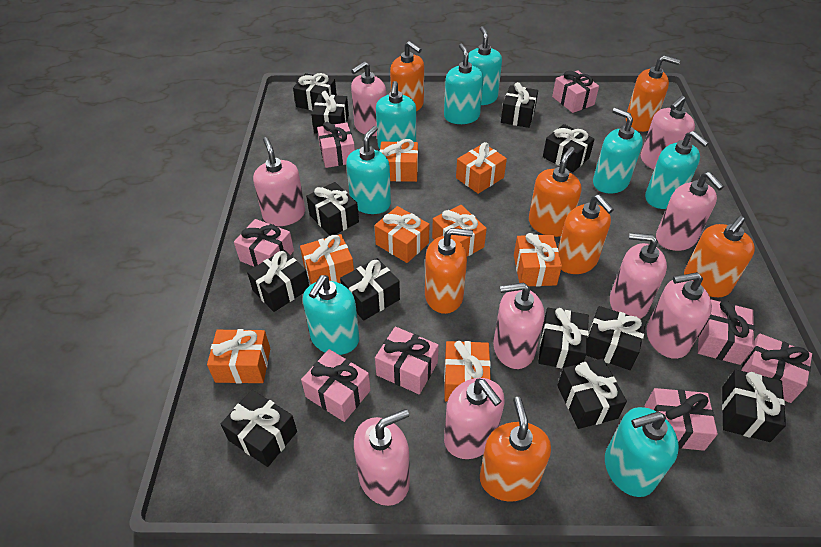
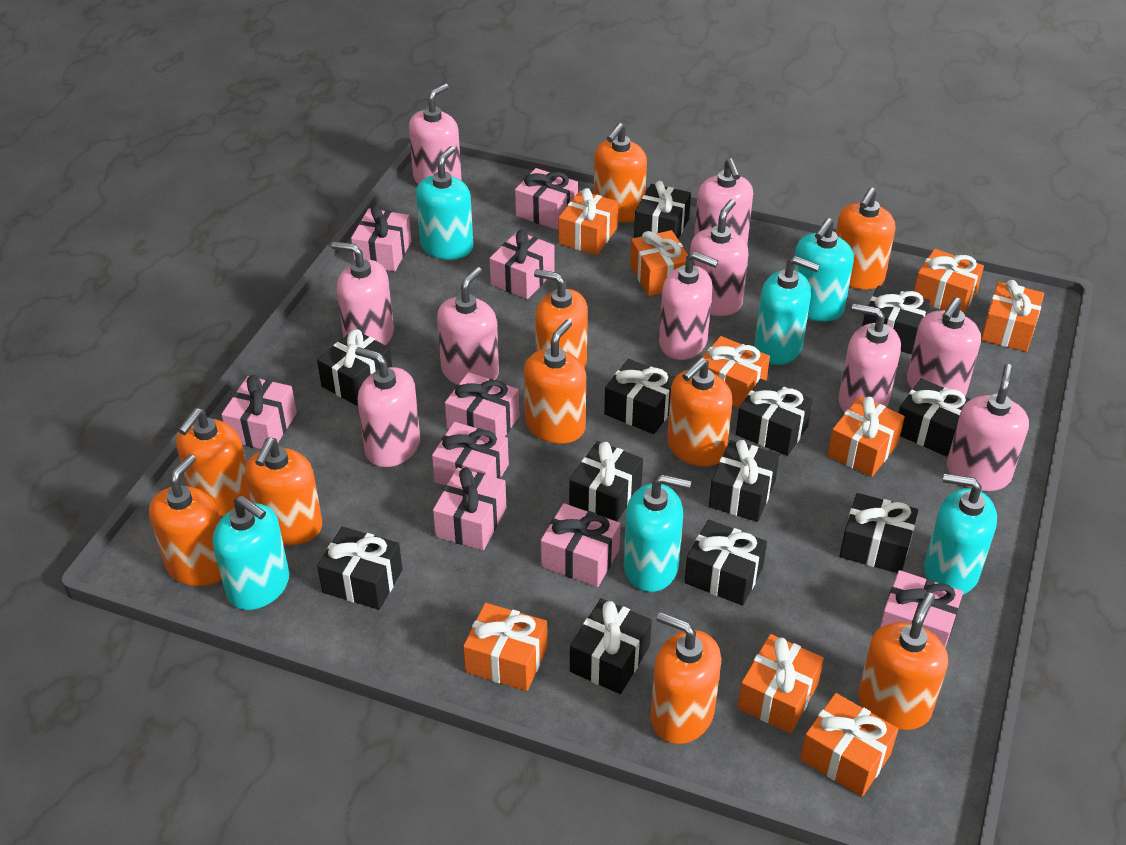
orange gift: [207,329,270,384] [300,234,354,284] [374,206,429,263] [379,139,418,182] [432,205,487,256] [444,341,491,402] [456,142,507,194] [514,233,562,287] = 8 -> [463,603,547,691] [559,188,618,255] [630,230,688,296] [702,336,770,408] [738,634,824,733] [800,693,898,797] [828,396,905,477] [914,249,984,313] [981,280,1044,352] = 9
orange soap dispenser: [390,41,424,111] [425,228,473,314] [480,397,551,501] [529,147,581,237] [558,194,614,274] [626,55,680,132] [684,216,755,297] = 7 -> [149,454,221,586] [176,408,251,516] [245,438,322,545] [524,320,586,444] [534,269,588,368] [594,123,647,222] [651,612,721,744] [667,358,732,467] [836,187,895,290] [858,592,948,730] = 10
pink gift: [234,219,294,267] [301,349,370,422] [317,122,355,168] [375,327,439,394] [552,70,599,113] [645,388,718,451] [698,300,754,365] [742,333,812,403] = 8 -> [221,375,297,449] [351,205,411,271] [432,422,509,486] [433,467,506,551] [445,372,519,437] [489,229,555,299] [515,168,578,230] [541,503,620,587] [879,570,963,648] = 9
pink soap dispenser: [253,137,305,226] [351,61,386,136] [354,409,410,506] [444,378,505,459] [493,283,545,369] [610,233,667,319] [641,95,695,169] [646,272,712,359] [656,172,724,251] = 9 -> [331,242,394,345] [355,347,420,467] [409,84,462,184] [437,267,499,385] [659,252,718,360] [690,199,749,316] [694,158,753,244] [838,303,901,413] [907,297,981,396] [947,364,1029,491] = 10
turquoise soap dispenser: [303,275,359,355] [346,126,391,214] [376,81,416,149] [444,44,484,124] [468,26,502,105] [593,108,643,193] [605,407,679,497] [645,131,709,209] = 8 -> [212,496,289,610] [416,146,473,260] [624,475,691,592] [755,256,820,365] [793,218,854,322] [924,474,997,595] = 6

